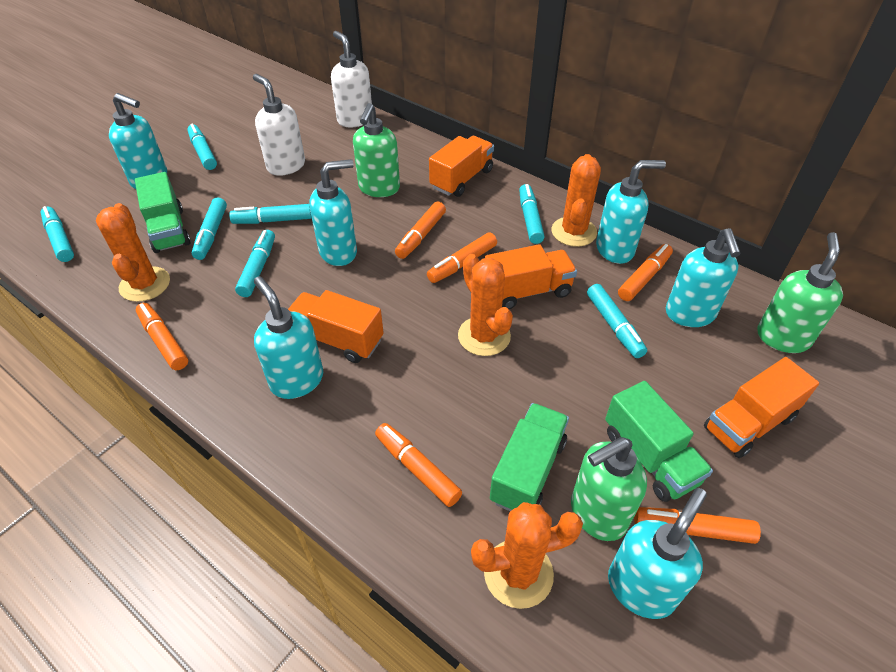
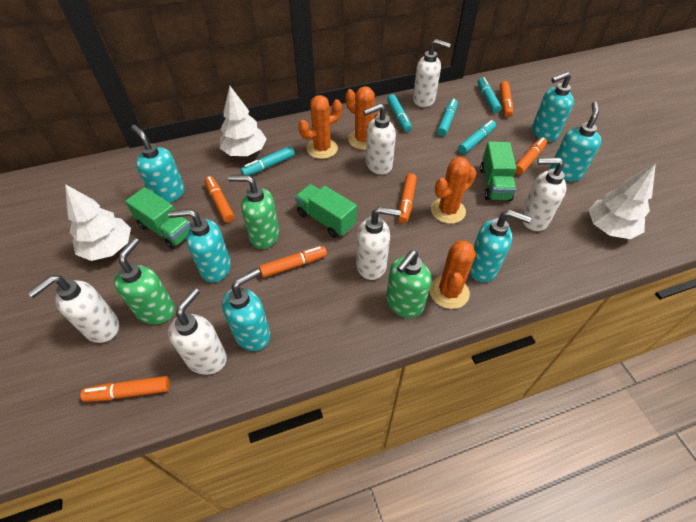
orange truck: [288,290,384,363] [429,136,494,197] [485,244,577,309] [704,357,819,458] = 4 -> none = 0
turquoise marker: [41,206,74,262] [187,123,217,170] [192,198,227,260] [229,204,312,224] [235,230,275,297] [519,184,545,244] [587,284,647,358] = 7 -> [240,146,295,176] [387,94,412,132] [437,99,458,136] [458,120,496,154] [478,77,502,113] = 5
white soap dispenser: [253,74,305,176] [331,31,372,128] = 2 -> [27,275,119,343] [168,288,227,375] [356,207,401,280] [363,104,396,175] [413,39,451,107] [521,158,567,231] = 6
white tree: none = 0 -> [65,184,131,261] [220,86,266,156] [589,163,656,239] = 3

